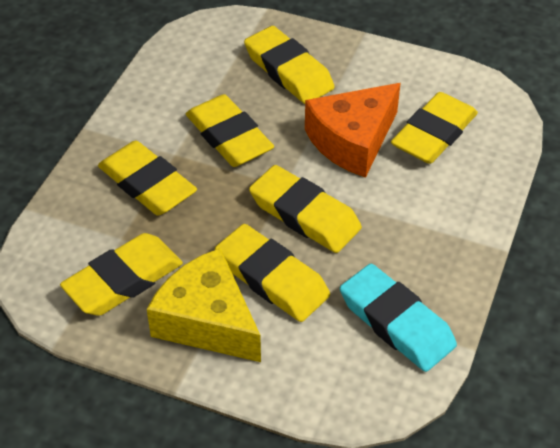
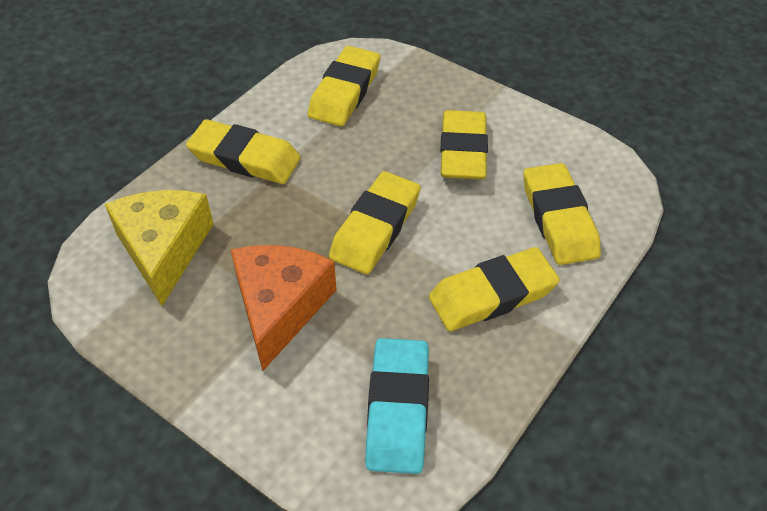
yellow eraser: [60,233,183,316] [98,141,197,215] [186,94,274,167] [215,224,330,322] [244,26,335,104] [249,165,362,253] [391,92,478,164] = 7 -> [186,119,301,184] [308,46,380,127] [329,171,421,274] [429,247,560,331] [440,110,488,180] [523,163,601,265] = 6

